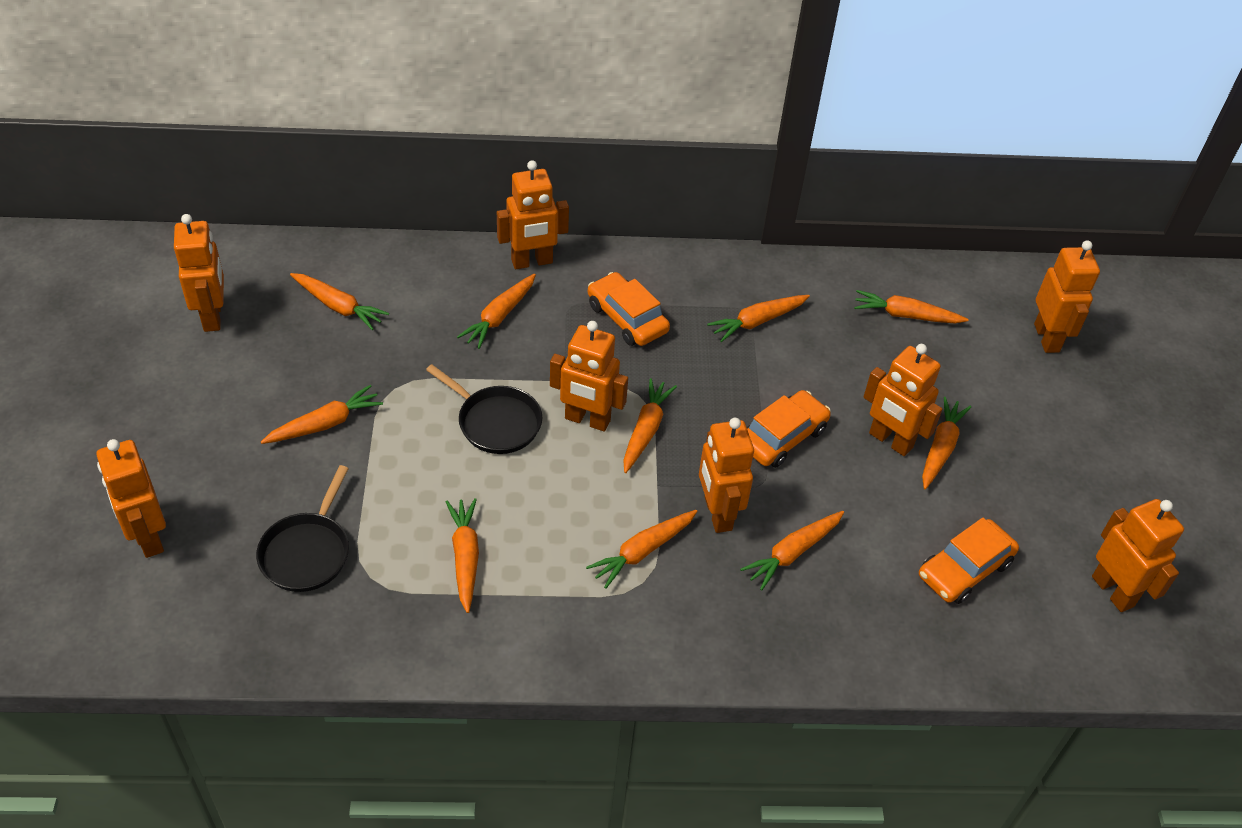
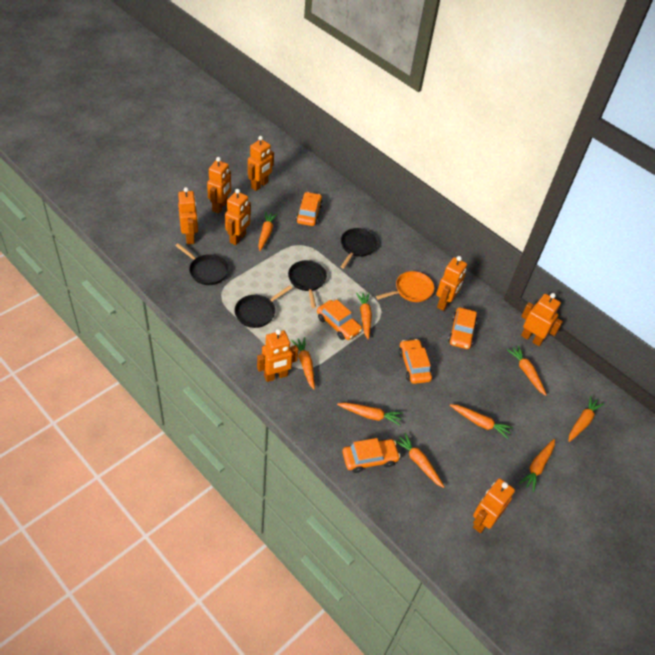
black pan: [256,465,349,592] [426,364,542,454] = 2 -> [175,243,229,285] [234,285,292,328] [288,260,327,308] [341,228,378,269] = 4
orange car: [588,272,670,346] [747,390,831,468] [919,518,1019,604] = 3 -> [296,192,323,226] [317,299,362,340] [342,438,400,473] [399,339,432,384] [448,307,477,349] = 5
orange carrot: [261,385,383,444] [290,273,389,330] [446,498,479,613] [457,274,536,349] [586,510,697,589] [623,378,677,473] [707,295,810,342] [740,511,844,590] [854,290,969,323] [922,397,971,489] = 10 -> [258,212,277,251] [291,337,315,389] [337,402,403,425] [356,292,372,339] [394,433,444,488] [450,404,513,439] [507,346,547,396] [520,439,555,492] [568,396,604,442] = 9
orange pan: none = 0 -> [376,271,434,302] = 1

